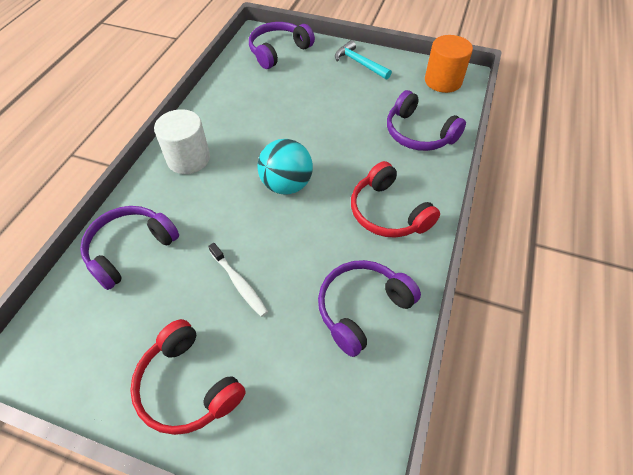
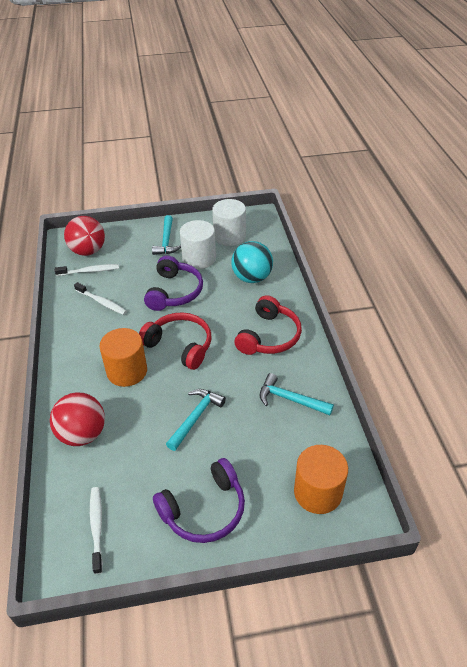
orange cylinder: [425,35,473,93] = 1 -> [99,328,147,387] [294,445,348,514] = 2
purple headphones: [80,206,179,290] [249,22,315,69] [318,260,421,357] [387,90,466,151] = 4 -> [144,256,203,311] [153,458,245,543] = 2
red ball: none = 0 -> [50,392,105,446] [64,216,105,256] = 2
turquoise hammer: [335,40,392,80] = 1 -> [152,215,181,255] [166,389,226,451] [260,373,334,415] = 3
white cylinder: [154,109,210,174] = 1 -> [180,220,216,269] [212,199,246,246] = 2
white toothbrush: [208,243,268,317] = 1 -> [55,264,119,276] [74,282,127,315] [90,487,103,574] = 3

